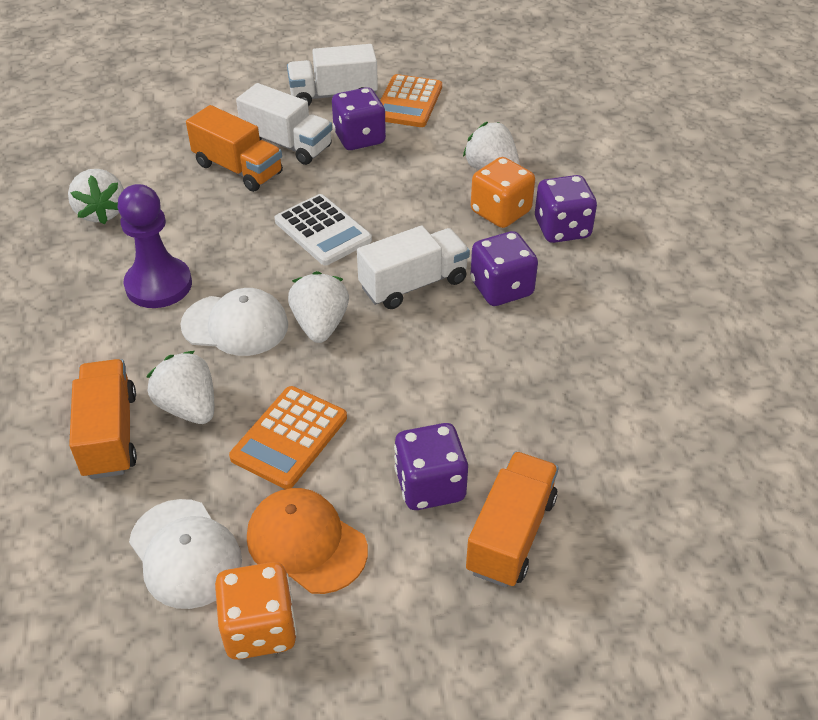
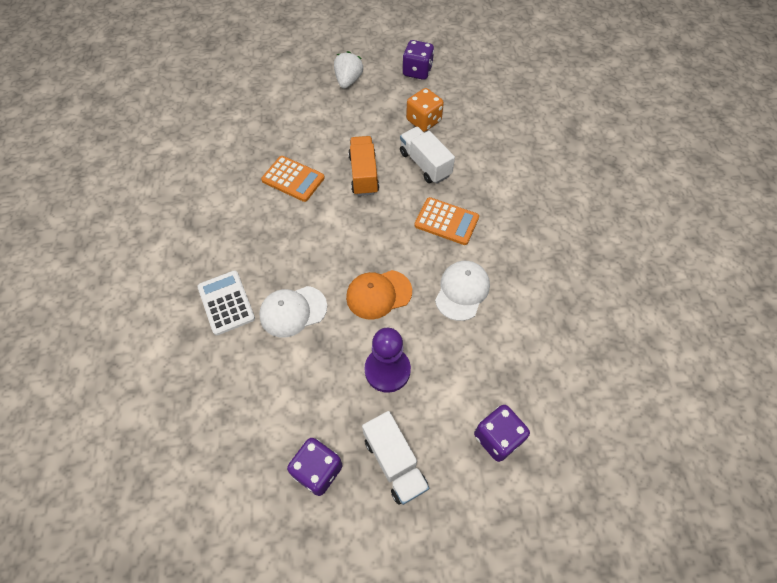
orange dice: [215,562,297,660] [471,157,535,228] = 2 -> [406,88,444,132] = 1
orange truck: [69,359,137,479] [186,105,283,192] [466,451,559,587] = 3 -> [348,136,379,196] = 1
purple dice: [332,87,386,150] [394,423,468,510] [470,231,538,306] [535,175,597,243] = 4 -> [287,438,342,496] [403,40,434,80] [474,405,530,462] = 3
white strawberry: [68,169,124,225] [147,351,214,424] [288,271,349,343] [463,122,520,170] = 4 -> [334,51,363,88] = 1
white truck: [236,83,332,165] [287,44,378,106] [357,226,470,309] = 3 -> [362,411,429,505] [400,127,455,184] = 2

